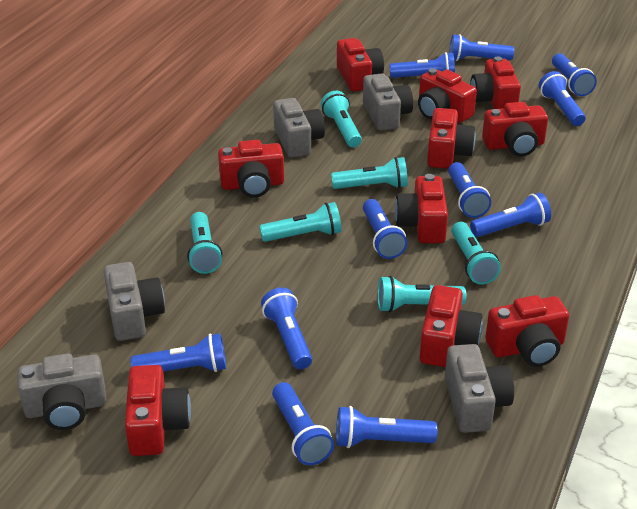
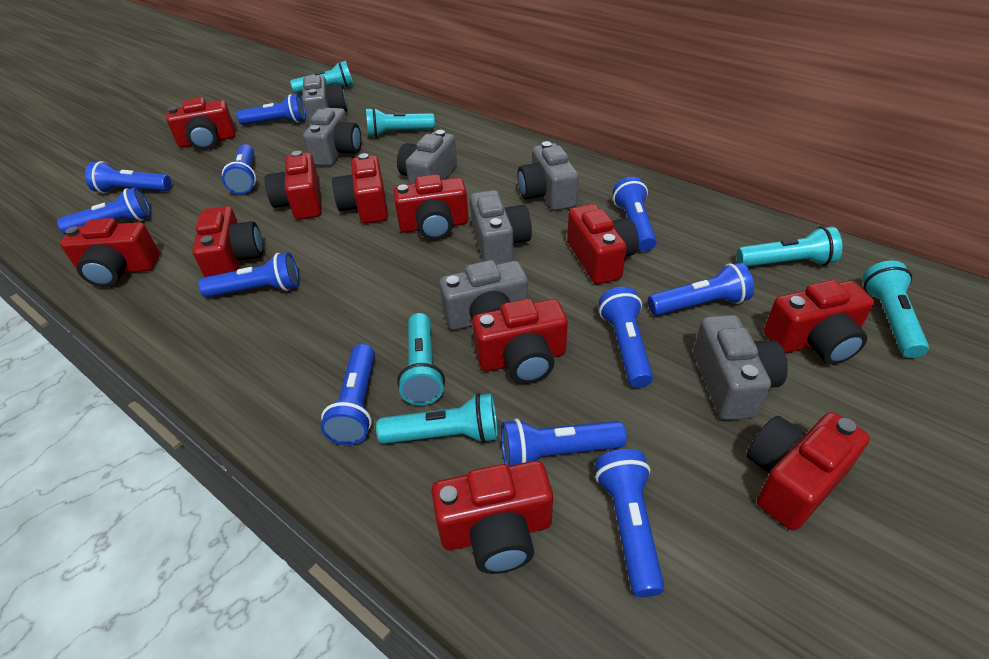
grey camera: [17,353,107,430] [104,262,165,341] [273,98,325,158] [363,74,413,131] [445,344,514,433] = 5 -> [302,75,347,126] [303,108,361,166] [397,130,457,184] [439,260,528,330] [470,190,532,264] [517,141,579,211] [693,315,788,420] = 7
red camera: [125,365,191,456] [218,140,284,198] [337,38,384,91] [395,174,448,243] [418,68,477,123] [420,285,483,367] [427,108,476,169] [470,56,521,109] [482,102,548,156] [485,295,569,367] = 10 -> [60,218,160,287] [166,97,235,150] [192,206,263,277] [265,151,321,220] [332,153,388,224] [393,174,469,240] [431,461,553,574] [472,299,568,384] [567,204,639,284] [746,412,870,531] [764,280,874,365] = 11

